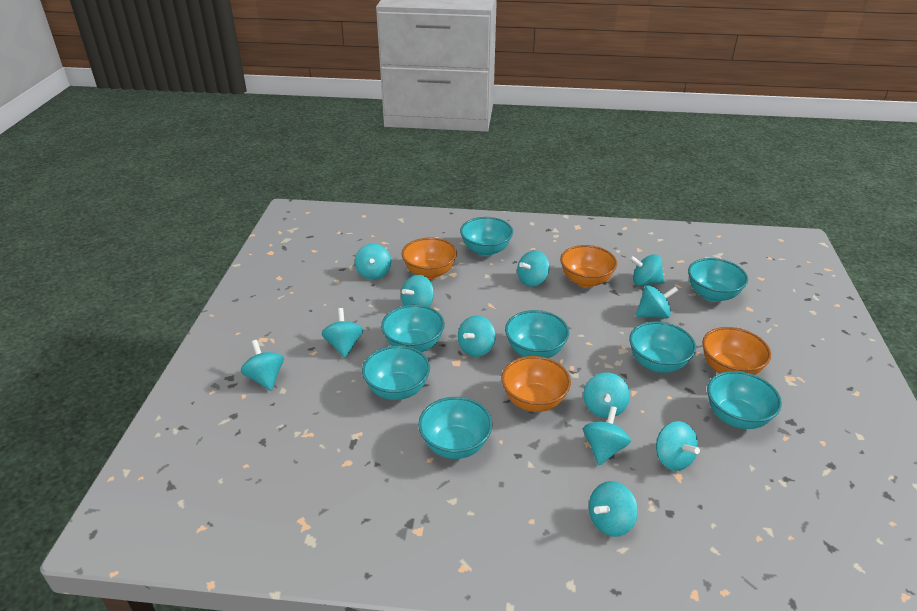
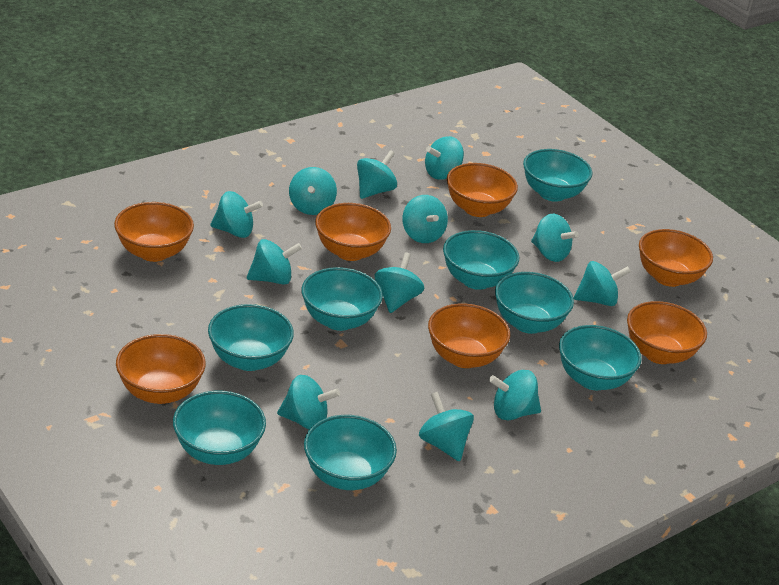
orange bowl: [402,237,457,279] [501,356,571,412] [560,245,617,288] [702,327,771,375] = 4 -> [114,202,194,262] [116,334,206,404] [315,203,391,261] [428,303,510,368] [447,163,518,217] [627,301,707,364] [639,229,713,287] = 7

